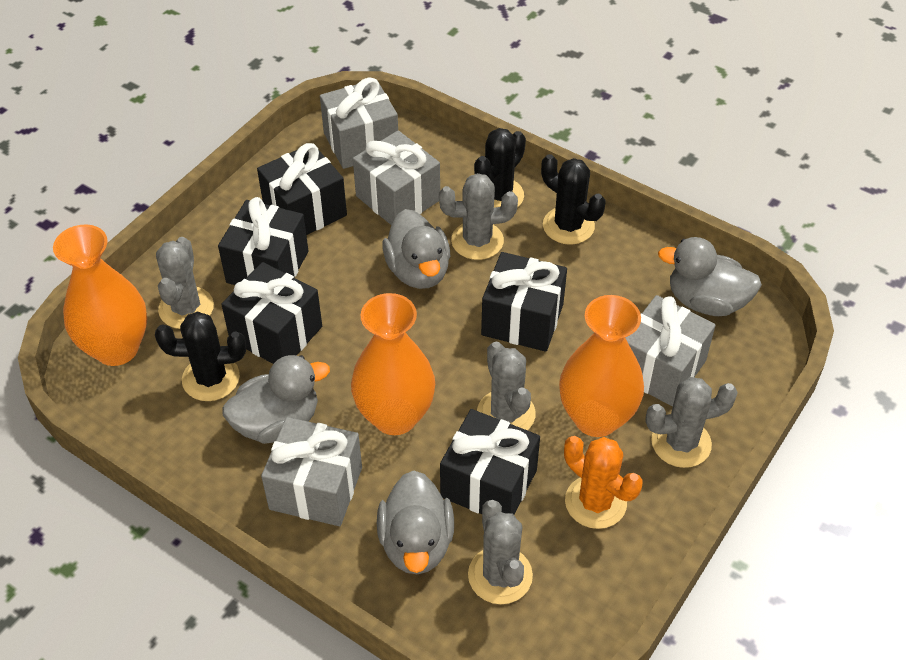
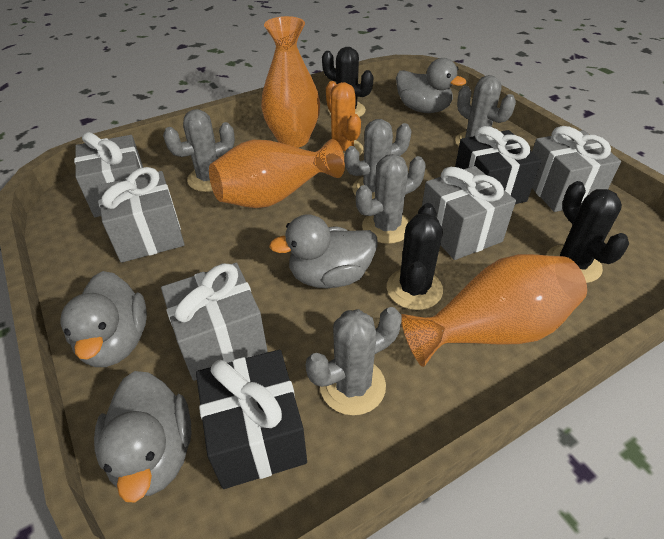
black gift: [218,197,309,285] [221,262,322,364] [257,143,347,235] [440,409,540,515] [481,252,567,352] = 5 -> [196,350,307,489] [455,126,541,204] = 2
grey gift: [261,417,362,526] [320,78,398,169] [353,130,440,225] [625,295,716,407] = 4 -> [74,132,145,217] [97,167,185,263] [161,263,268,381] [422,166,516,260] [532,126,621,212] = 5

